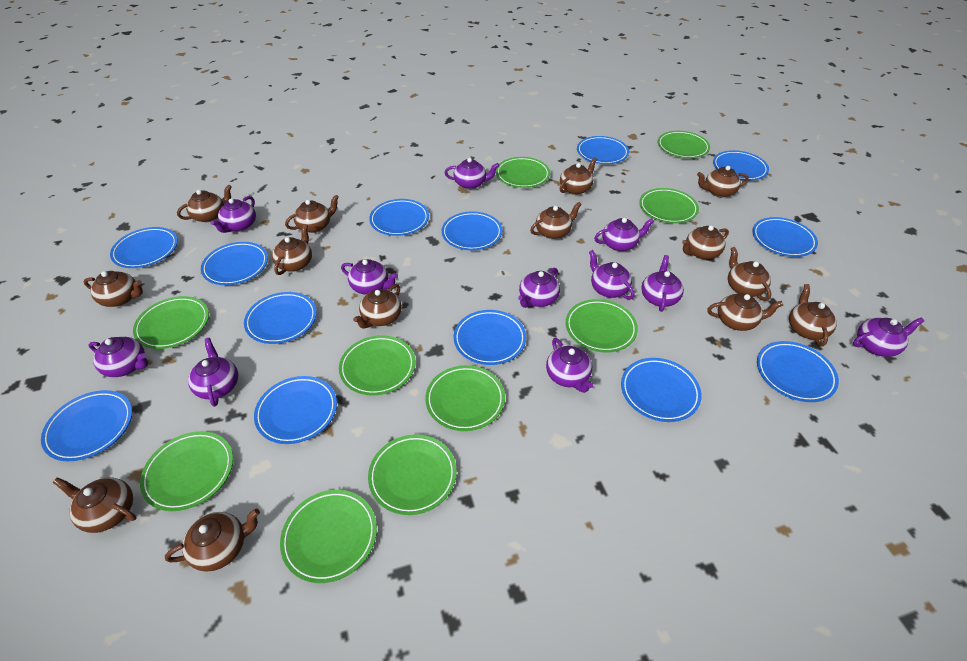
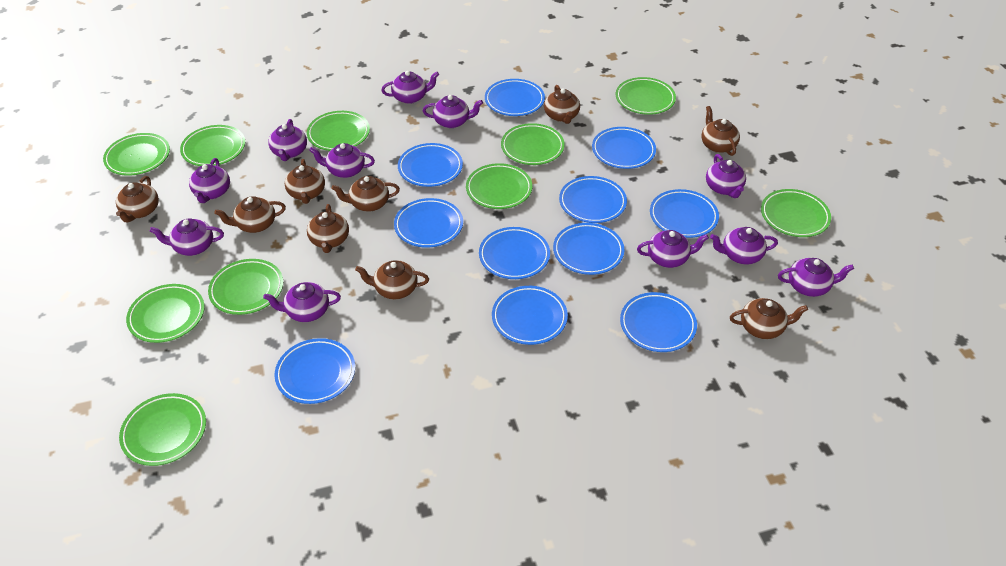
blue plate: [41,390,132,461] [110,227,178,268] [201,242,268,285] [244,292,317,344] [254,376,337,444] [369,199,429,236] [442,211,502,250] [454,310,526,365] [577,136,629,164] [621,358,702,422] [713,150,769,181] [752,217,818,257] [757,341,839,402] = 13 -> [274,338,355,404] [394,198,463,248] [398,143,463,187] [479,227,550,279] [485,79,545,116] [492,286,568,345] [553,223,624,275] [559,176,627,223] [592,127,656,169] [620,292,697,352] [650,189,719,238] = 11
brown teapot: [53,477,137,533] [83,271,143,307] [165,508,260,572] [177,185,232,222] [272,224,312,275] [285,195,339,233] [353,284,402,329] [530,202,582,239] [559,157,597,195] [682,226,729,259] [697,166,749,197] [707,293,783,331] [728,247,771,301] [789,284,837,346] = 14 -> [116,176,159,222] [214,196,286,233] [285,159,325,204] [307,204,349,253] [331,176,400,212] [355,260,429,299] [544,85,580,124] [701,106,740,156] [730,298,808,339] = 9

